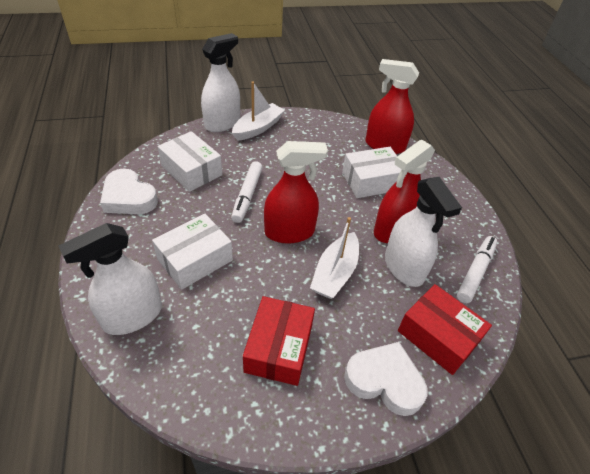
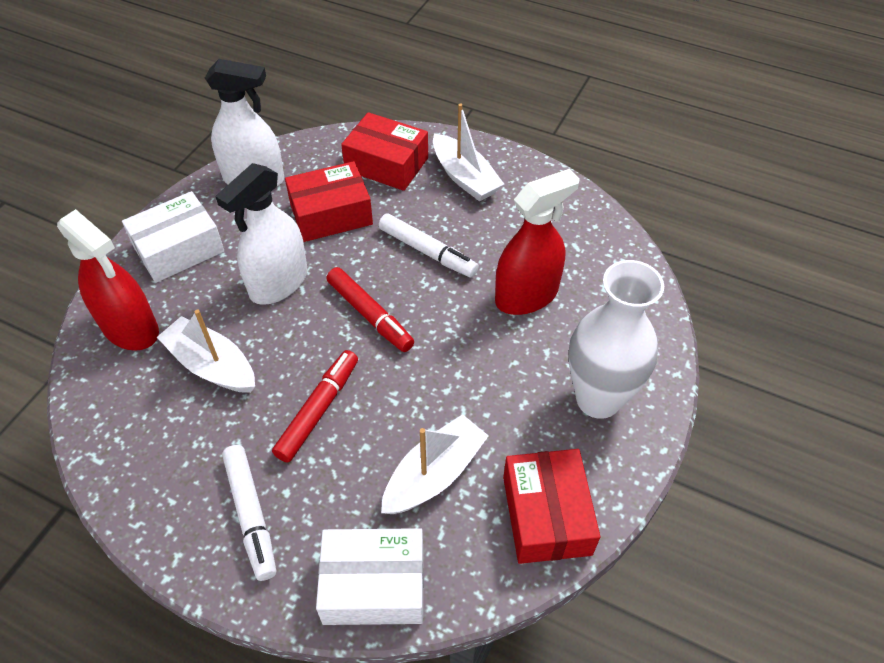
red box: [243,296,315,386] [398,284,492,375] = 2 -> [285,161,373,242] [341,112,428,191] [503,449,600,564] = 3
red marker: none = 0 -> [272,350,358,463] [326,267,414,352] = 2
red spray bottle: [264,141,328,244] [365,59,419,154] [374,140,435,243] = 3 -> [57,209,159,351] [495,169,580,315] = 2
white boat: [232,81,285,141] [310,217,359,299] = 2 -> [157,310,255,393] [381,414,489,514] [433,103,504,202] = 3
white box: [152,214,233,289] [158,131,222,192] [342,147,402,198] = 3 -> [122,191,224,283] [316,528,424,625] = 2
white heart: [100,169,158,214] [344,342,428,416] = 2 -> none = 0
white spray bottle: [58,223,162,335] [201,33,240,132] [385,177,462,287] = 3 -> [205,59,284,186] [215,163,307,305] = 2
white vase: none = 0 -> [569,260,664,419] = 1

